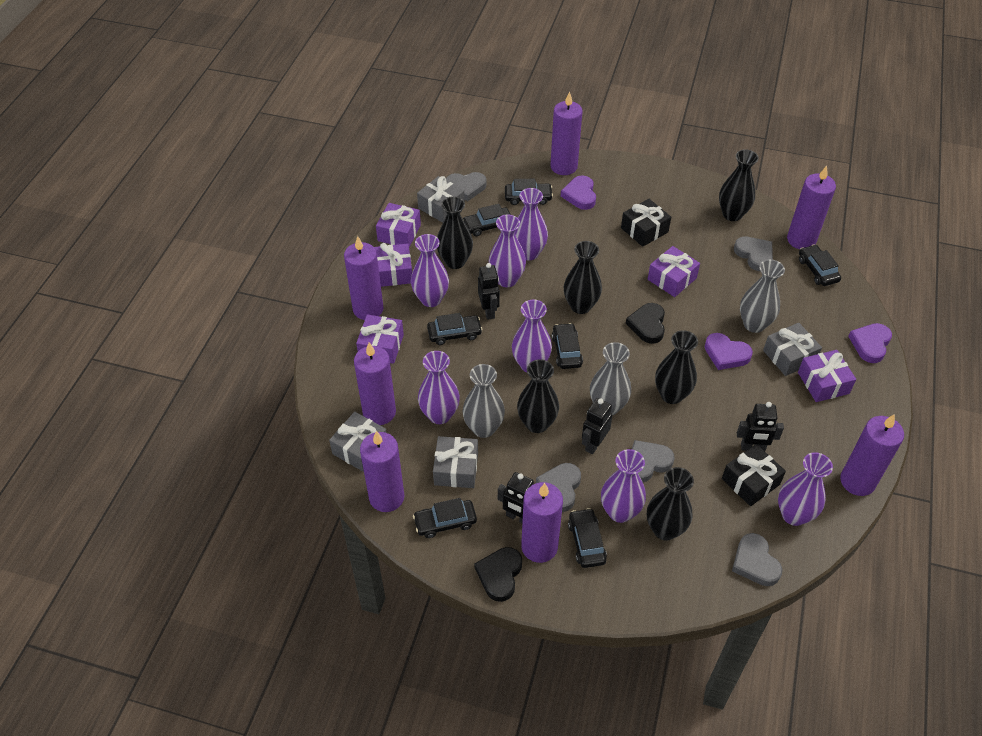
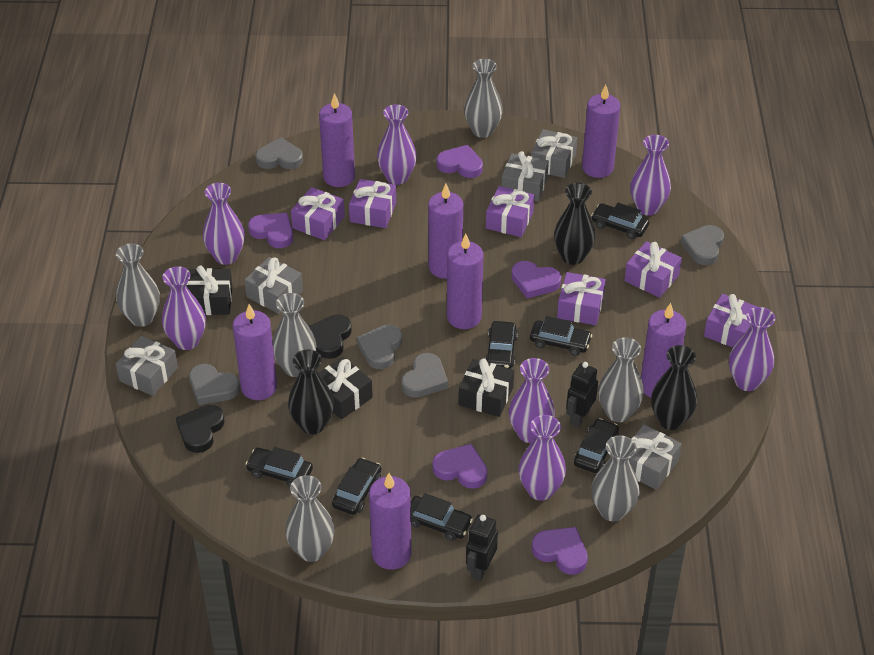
black gift: [621,199,671,247] [722,444,786,506] = 2 -> [186,265,233,315] [319,357,373,419] [458,359,514,417] = 3
black robot: [478,263,500,320] [498,472,534,523] [582,398,613,454] [737,402,784,451] = 4 -> [466,514,498,581] [566,362,598,427] = 2
black vase: [437,196,473,269] [517,359,559,433] [564,241,602,314] [647,467,694,540] [655,330,698,404] [719,149,759,221] = 6 -> [288,349,334,434] [554,183,596,265] [651,345,697,430] = 3
grey gift: [329,412,387,472] [417,176,465,223] [433,436,478,488] [763,323,822,376] = 4 -> [116,336,178,396] [244,257,303,314] [501,151,549,202] [531,129,577,178] [629,425,682,490] = 5
grey vase: [463,364,505,438] [590,342,631,415] [740,259,785,333] = 3 -> [116,243,160,327] [273,293,317,377] [285,475,335,562] [464,59,503,138] [591,435,640,521] [598,337,644,422] = 6
purple gift: [356,315,404,364] [374,243,412,287] [376,203,421,247] [648,246,700,297] [798,350,856,402] = 5 -> [291,187,345,240] [349,179,396,228] [486,186,535,237] [557,272,606,325] [624,241,682,298] [704,294,758,347] = 6
purple heart: [561,175,596,210] [705,333,753,370] [848,323,892,363] = 3 -> [248,213,293,248] [432,444,487,489] [437,145,483,178] [511,261,561,298] [532,527,588,575] = 5

